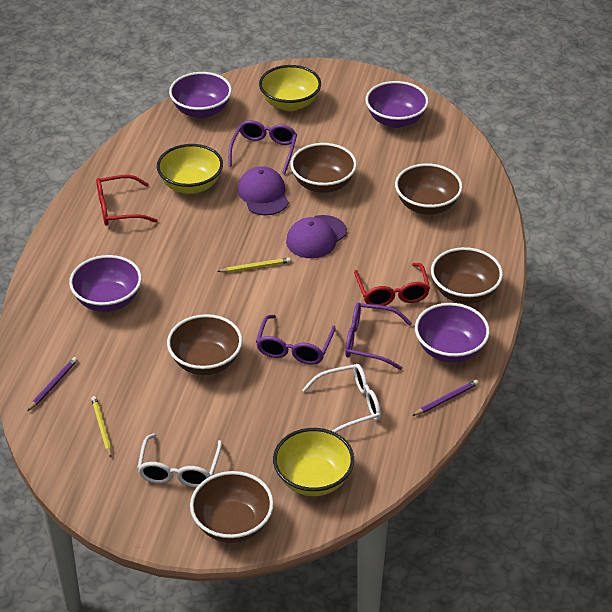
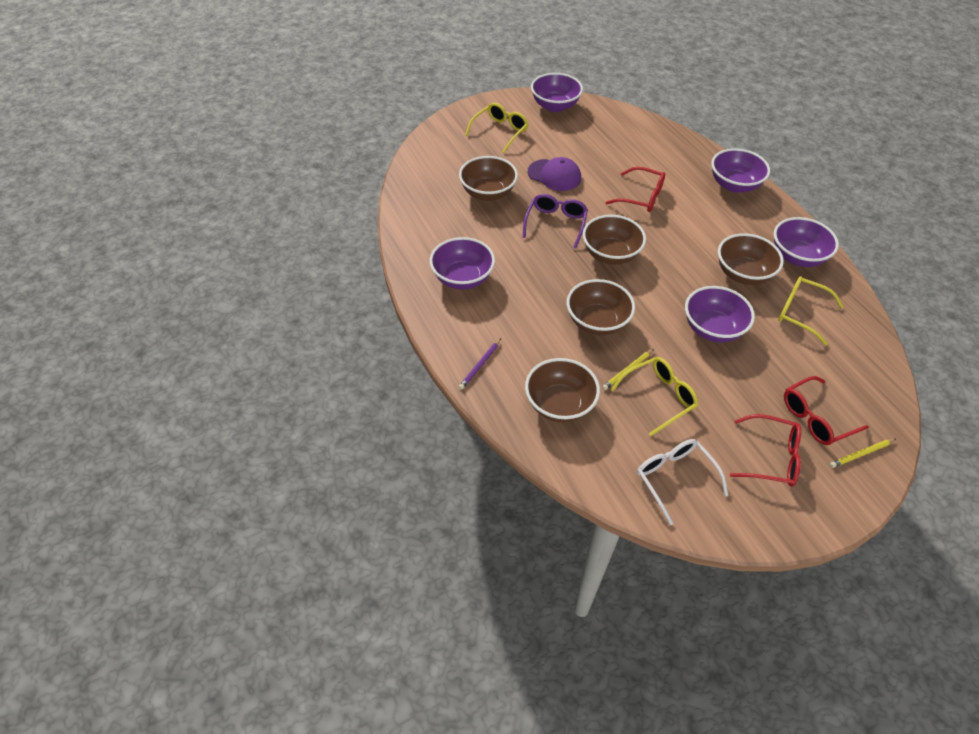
purple bowl: [69,255,142,312] [169,72,232,118] [365,81,429,128] [415,303,490,363] = 4 -> [430,237,495,290] [531,73,583,112] [685,286,755,342] [711,148,770,193] [774,217,839,267] = 5
purple cap: [237,166,289,215] [286,215,347,258] = 2 -> [528,157,581,191] = 1
purple glasses: [228,120,297,174] [256,315,336,365] [345,303,412,370] = 3 -> [523,194,588,248] = 1
purple pencil: [28,357,77,411] [412,380,479,416] = 2 -> [459,339,501,390] = 1
red glasses: [96,175,158,225] [354,263,430,306] = 2 -> [606,167,665,212] [730,414,801,487] [784,376,869,445] = 3
white glasses: [137,433,222,487] [302,364,381,433] = 2 -> [637,439,728,525] = 1
yellow bowl: [157,144,223,194] [259,65,321,111] [273,428,354,496] = 3 -> none = 0
yellow glasses: none = 0 -> [465,103,529,153] [610,357,698,436] [778,276,844,345] = 3

